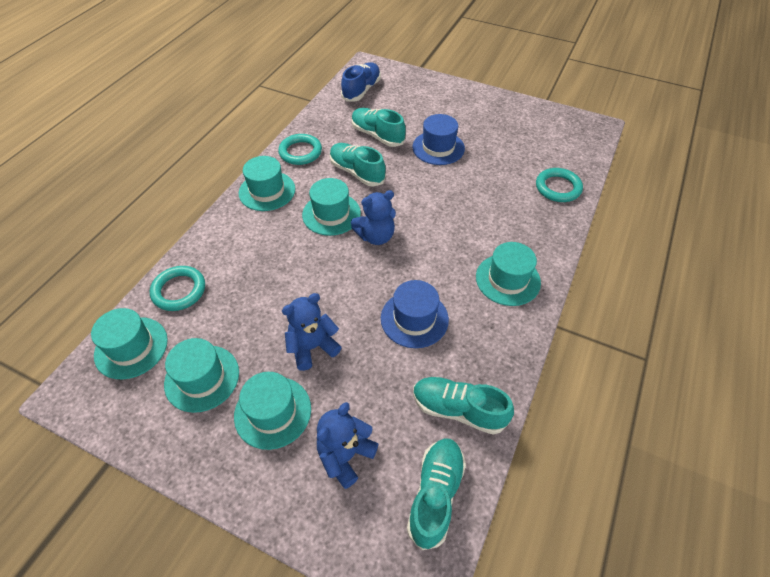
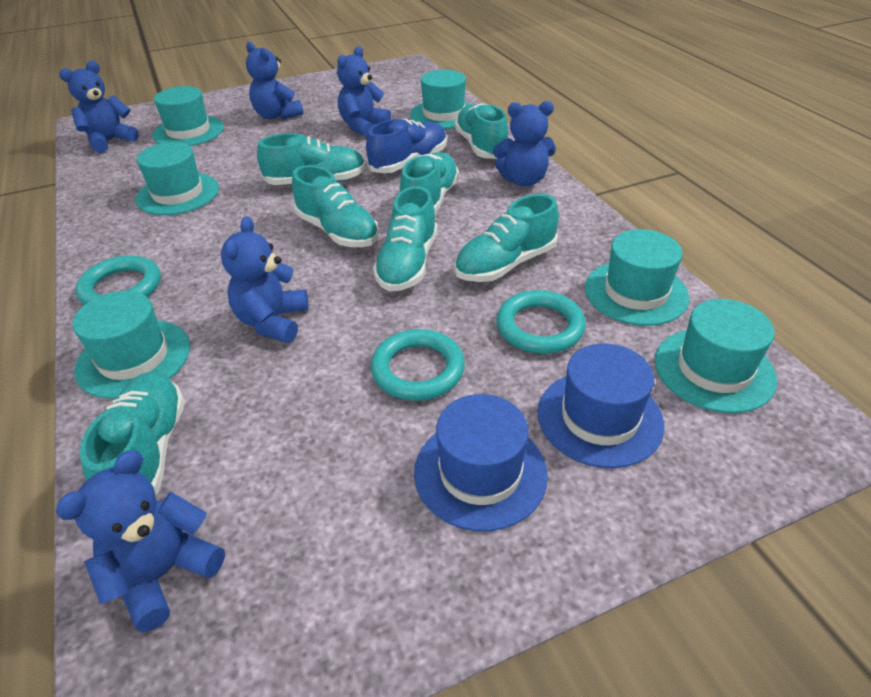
blue teddy bear: [282,293,342,371] [317,402,379,489] [351,190,396,245] = 3 -> [56,450,225,632] [59,61,139,153] [221,216,309,343] [246,42,303,120] [337,47,391,137] [493,101,556,187] = 6
turquoise shoe: [330,143,386,187] [351,108,406,147] [407,439,466,550] [413,377,514,435] = 4 -> [80,372,185,495] [257,133,366,185] [292,165,379,247] [373,186,437,292] [400,152,459,214] [454,194,559,282] [455,103,508,159] = 7

